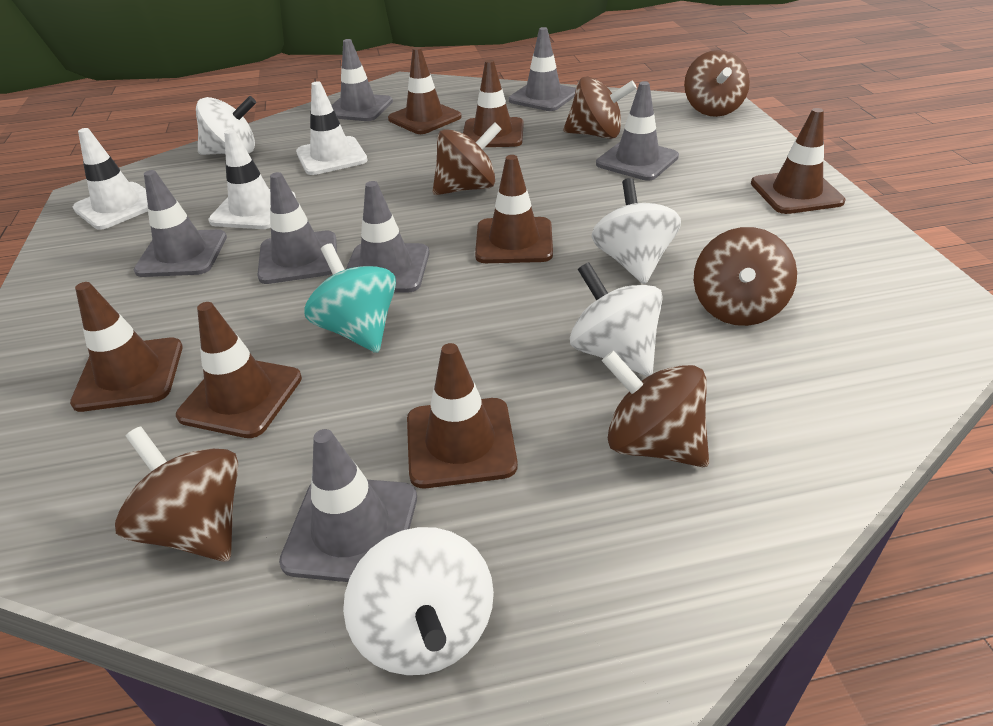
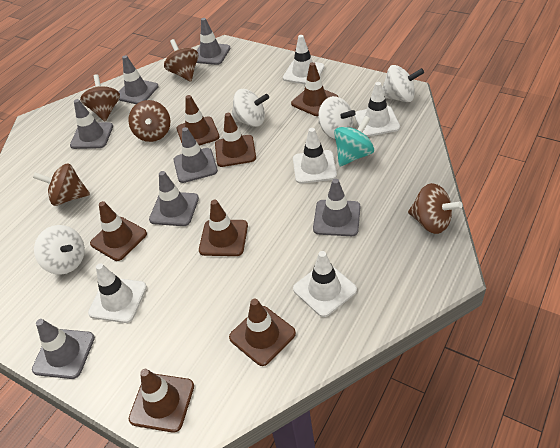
brown spinning top: [115,427,238,562] [433,122,502,195] [563,76,637,139] [602,350,709,467] [684,50,750,117] [694,227,797,326] = 6 -> [33,164,90,206] [80,74,120,121] [128,100,170,142] [164,39,199,82] [408,183,463,234] = 5
white traffic cone: [73,128,148,230] [208,129,296,229] [296,81,368,175] = 3 -> [88,263,147,323] [283,35,325,84] [293,128,337,184] [293,251,357,317] [355,82,400,137] = 5

